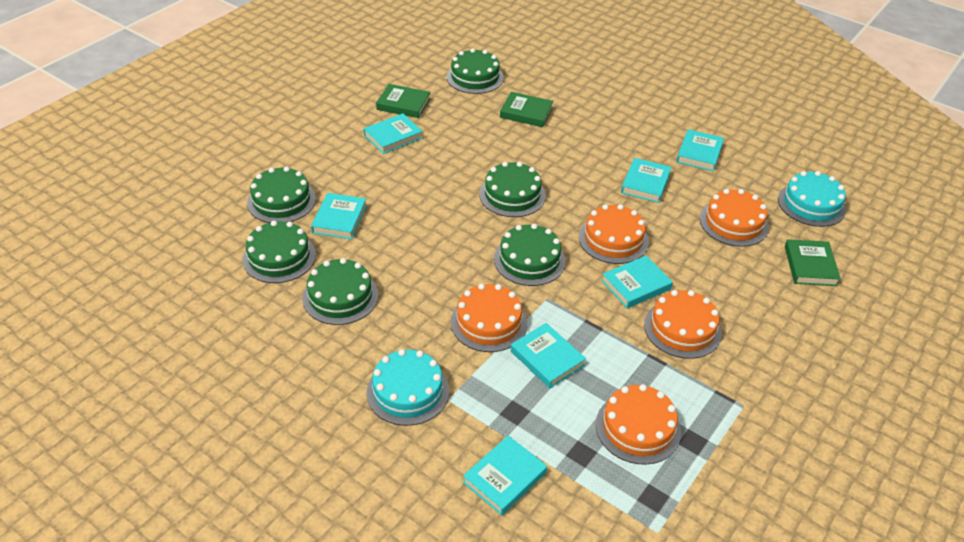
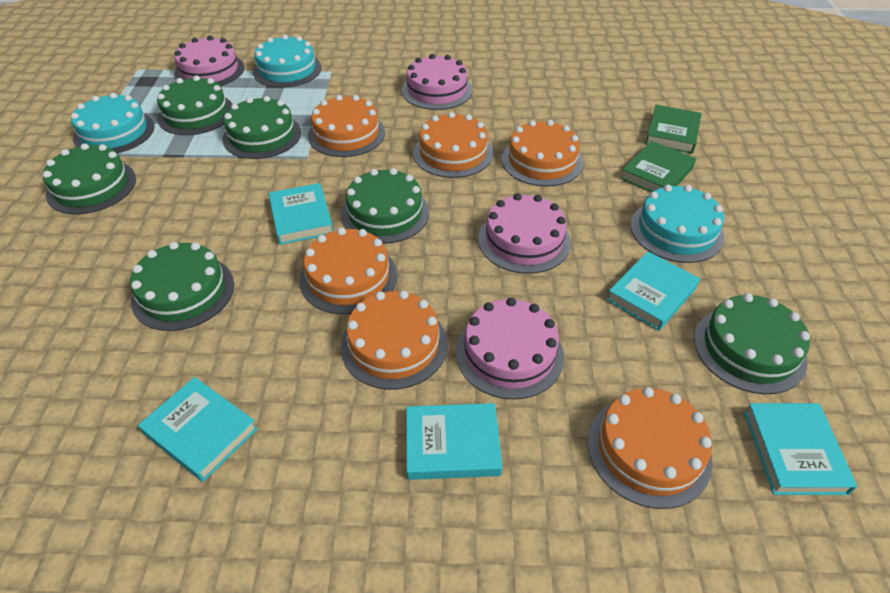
green book: [376,84,430,118] [500,92,554,127] [785,239,841,286] = 3 -> [620,141,696,192] [645,105,702,154] = 2
orange cake: [451,284,527,352] [579,204,649,264] [596,384,681,465] [644,290,722,359] [700,189,769,247] = 5 -> [299,228,397,314] [308,95,385,157] [341,290,448,390] [413,112,493,178] [502,120,583,187] [588,387,713,509] = 6
pink cake: none = 0 -> [174,36,244,86] [402,54,473,110] [456,298,564,400] [478,193,571,274] = 4
turquoise book: [311,193,367,239] [363,113,423,154] [463,435,547,515] [511,323,586,388] [601,255,673,309] [621,158,672,203] [676,129,724,172] = 7 -> [138,377,258,482] [269,183,333,245] [406,403,502,480] [606,251,700,331] [744,403,857,495] = 5
turquoise cake: [367,349,449,426] [778,171,846,227] = 2 -> [71,93,155,153] [253,35,322,88] [630,185,724,263] = 3

